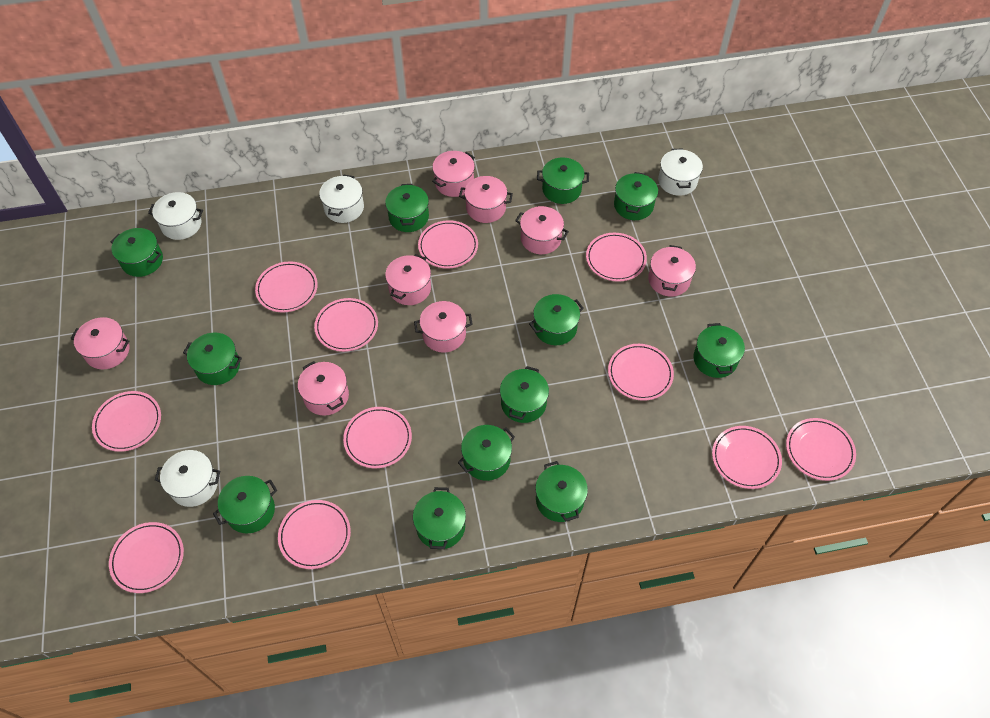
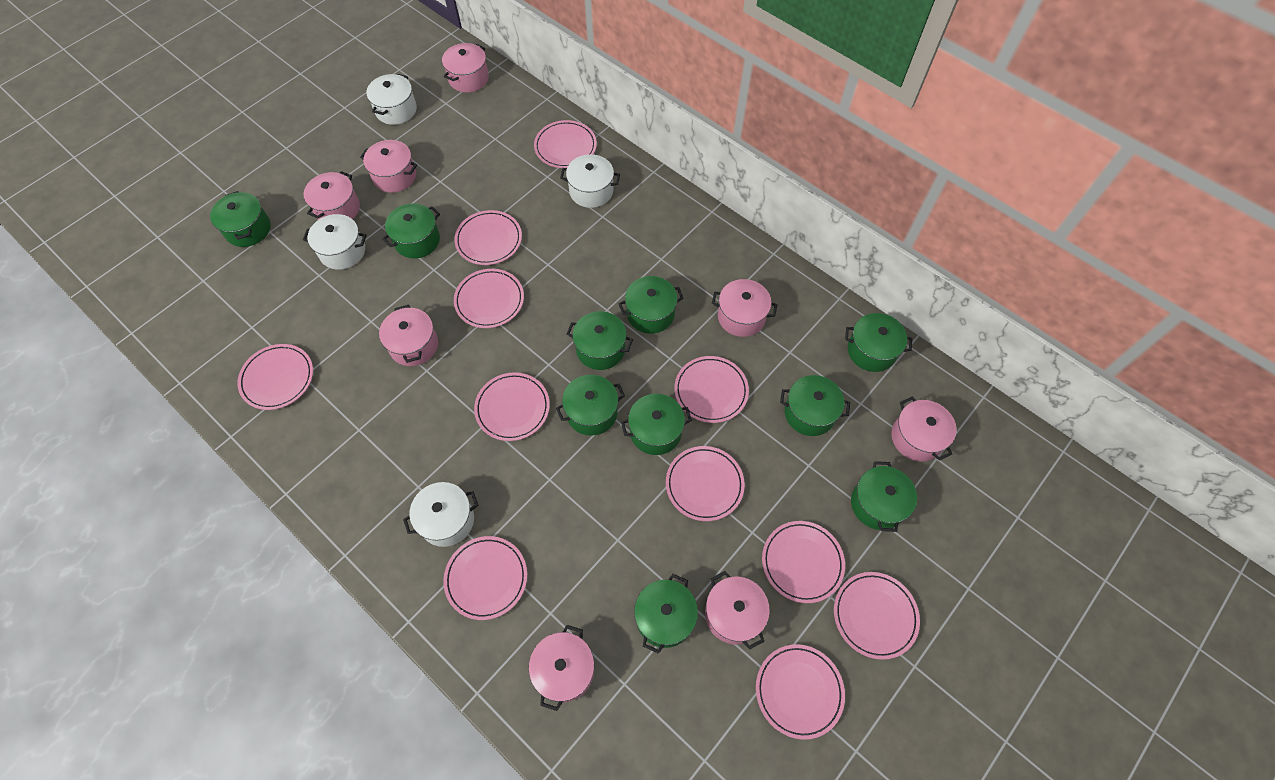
green pot: [111,228,163,277] [183,333,242,385] [213,476,277,533] [385,184,429,232] [413,487,466,549] [458,425,515,481] [500,366,549,423] [529,294,584,345] [535,461,588,522] [537,157,589,204] [614,172,658,220] [693,323,745,378] = 12 -> [210,191,271,247] [382,203,440,259] [556,375,625,436] [567,311,633,370] [618,276,684,334] [621,394,692,455] [634,574,698,654] [780,375,850,436] [845,313,912,372] [851,461,917,532] = 10

